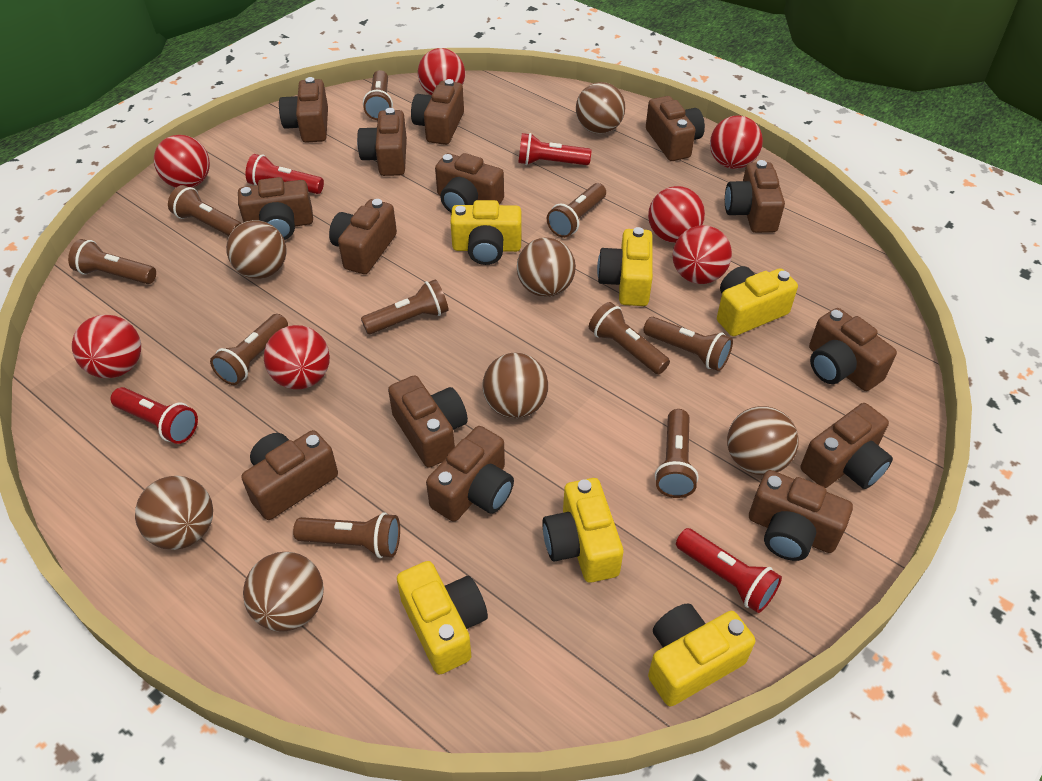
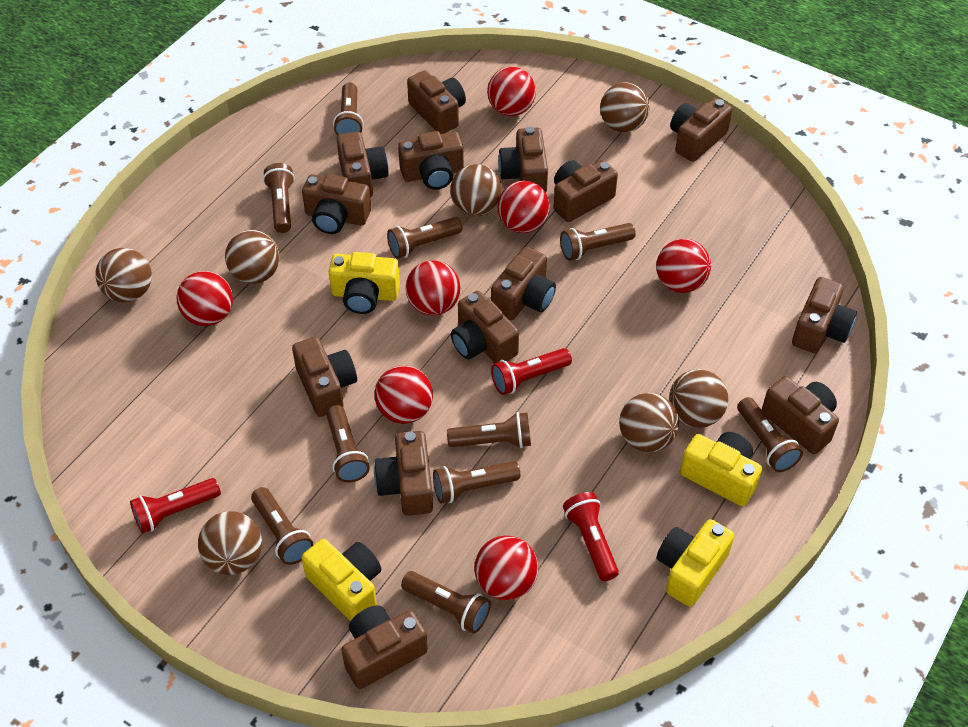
red flashlight: [111,387,198,444] [245,154,324,194] [518,133,591,165] [676,528,782,613] = 4 -> [130,478,221,534] [491,348,572,395] [563,492,619,581] = 3
yellow camera: [397,561,488,674] [450,200,522,265] [542,478,623,583] [597,227,653,306] [648,603,755,707] [717,266,798,336] = 6 -> [302,539,381,621] [329,252,400,314] [657,519,734,607] [680,432,762,506] = 4

